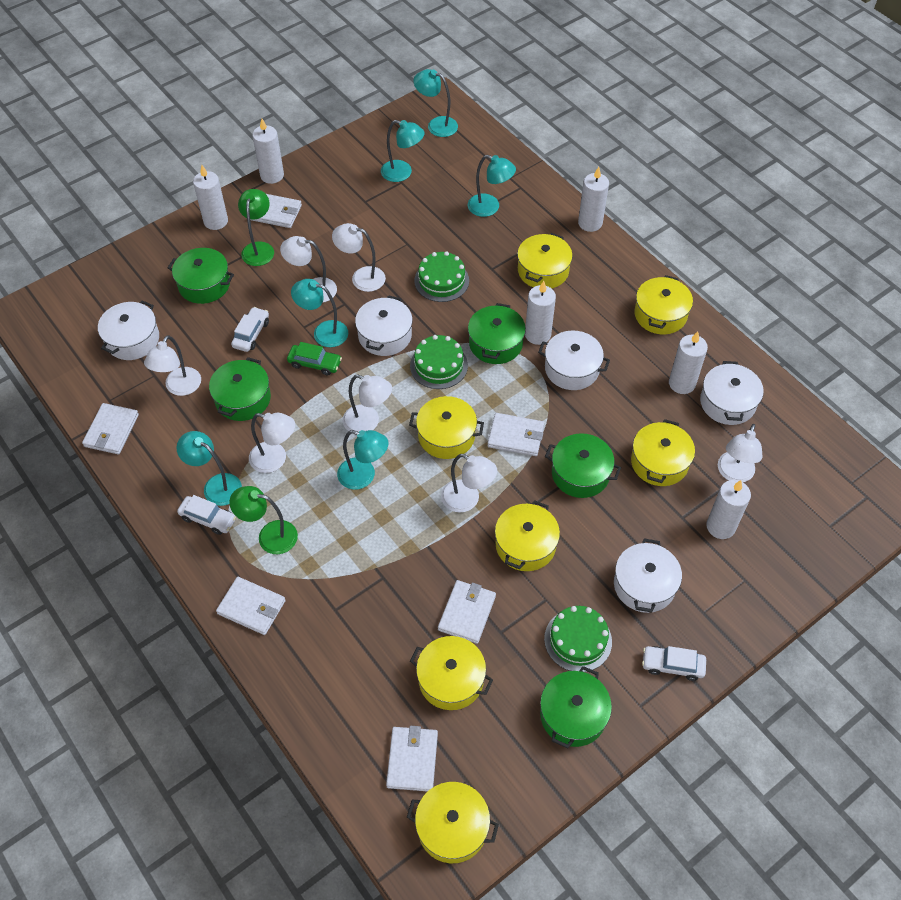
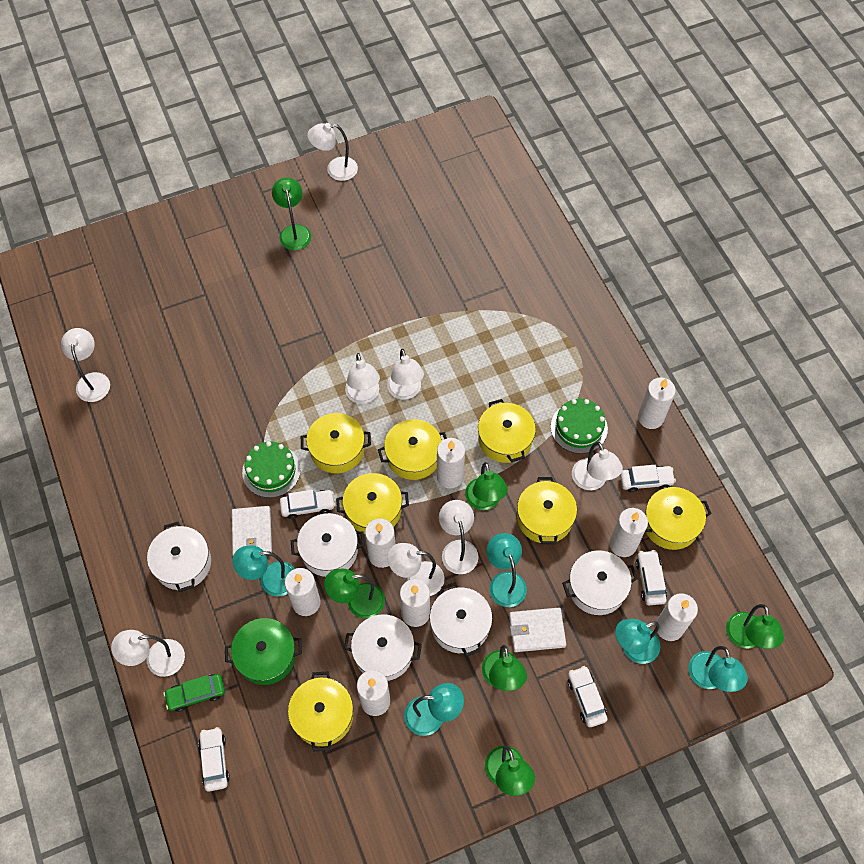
green cake: [410,335,468,389] [414,251,469,302] [544,606,612,672] = 3 -> [242,441,301,498] [551,399,608,454] = 2
green lamp: [229,486,298,554] [238,189,274,266] = 2 -> [272,177,311,250] [324,569,385,619] [465,462,508,510] [482,645,527,691] [485,746,535,796] [726,604,784,649] = 6
green pot: [168,248,234,304] [209,357,271,421] [468,303,526,364] [540,666,612,748] [545,433,621,498] = 5 -> [225,618,302,685] = 1
turquoise lamp: [176,431,242,506] [291,279,348,347] [337,430,389,490] [381,120,425,182] [413,69,458,137] [468,155,516,217] = 6 -> [232,545,295,596] [404,683,464,736] [487,533,527,607] [615,619,660,664] [688,646,748,692] = 5
white candle: [193,165,228,230] [252,119,284,184] [525,281,556,345] [578,167,609,232] [669,331,708,394] [706,480,751,539] = 6 -> [284,568,321,616] [357,670,390,716] [365,519,395,568] [400,579,430,627] [437,438,465,488] [609,508,648,557] [638,377,676,429] [655,593,698,641] = 8
white car: [177,495,236,535] [231,307,269,352] [642,646,706,681] = 3 -> [198,727,230,792] [280,490,335,519] [568,666,608,727] [620,465,676,492] [636,550,667,605] = 5
white lamp: [144,335,201,396] [249,413,295,473] [280,236,337,303] [332,223,386,292] [343,374,392,432] [441,454,497,513] [718,424,762,482] = 7 -> [61,328,110,402] [111,630,185,677] [307,123,358,181] [345,353,380,404] [387,349,424,400] [387,543,445,596] [439,500,479,574] [572,442,623,490] = 8
white wallet: [82,403,139,454] [216,577,286,635] [250,194,302,228] [386,726,438,792] [438,580,496,644] [487,413,544,456] = 6 -> [232,506,272,556] [509,608,566,652] = 2

